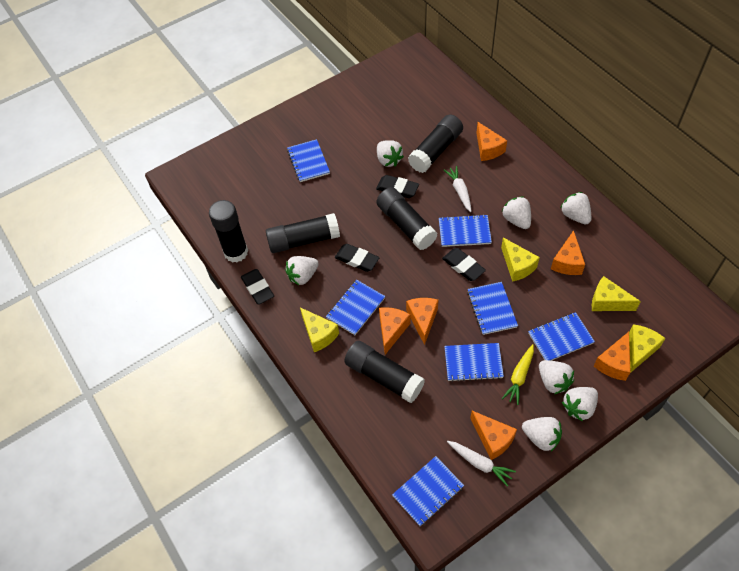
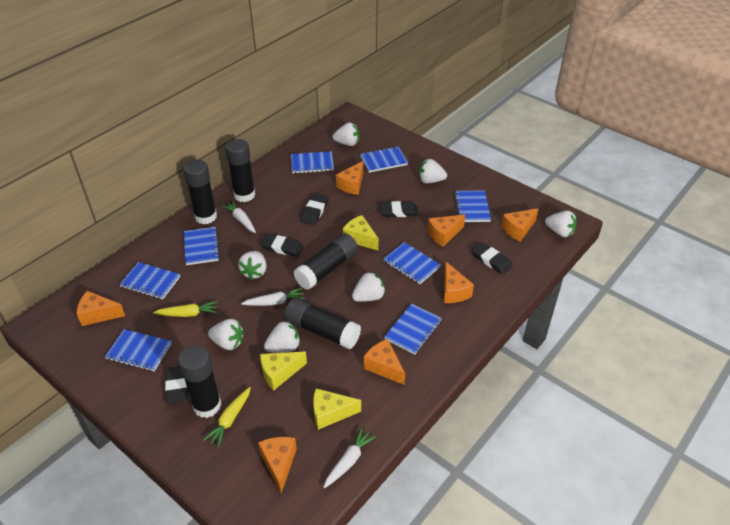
black eraser: [241,269,274,305] [335,244,380,272] [376,175,419,198] [442,248,486,281] = 4 -> [165,366,188,403] [260,234,303,257] [300,194,329,225] [380,201,419,217] [471,242,513,275] = 5
blue notebook: [287,139,330,182] [326,280,385,335] [392,456,464,526] [439,214,492,247] [444,343,504,382] [467,282,518,335] [528,312,595,361] = 7 -> [105,329,172,371] [119,262,180,299] [184,227,220,265] [291,151,334,174] [360,146,408,172] [383,242,441,284] [384,304,442,355] [454,190,491,222] = 8
orange cheese: [379,307,410,355] [406,298,438,345] [470,411,517,460] [476,122,507,161] [551,230,585,275] [594,332,631,381] = 6 -> [77,291,125,326] [258,437,297,493] [336,161,363,195] [363,339,405,385] [428,214,465,247] [444,262,474,303] [501,208,539,242] = 7
white carrot: [444,166,471,212] [447,441,516,487] = 2 -> [221,200,256,233] [241,288,305,306] [323,427,376,488] = 3
yellow carrot: [502,344,534,405] = 1 -> [153,301,218,317] [203,387,251,447] = 2
yellow cheese: [300,307,339,352] [501,238,540,282] [592,276,641,311] [629,324,666,373] = 4 -> [260,351,307,391] [313,388,361,430] [343,215,379,250] = 3

